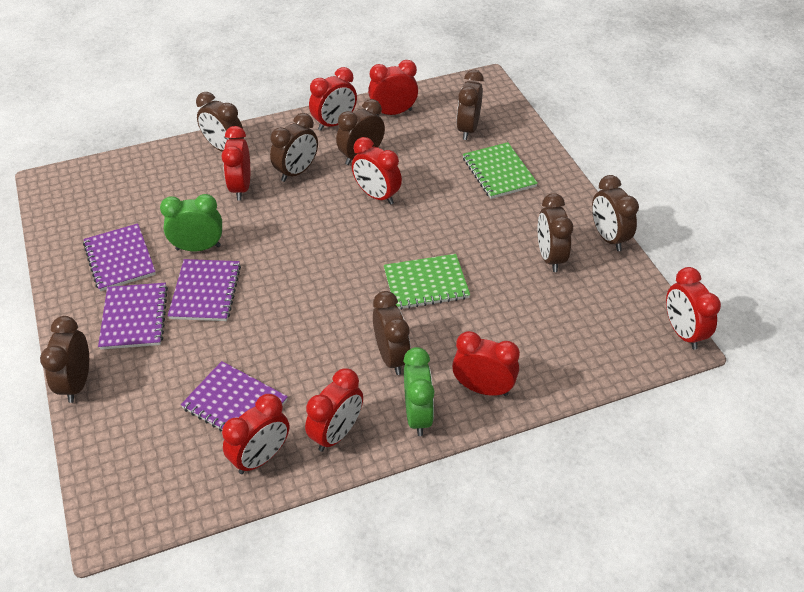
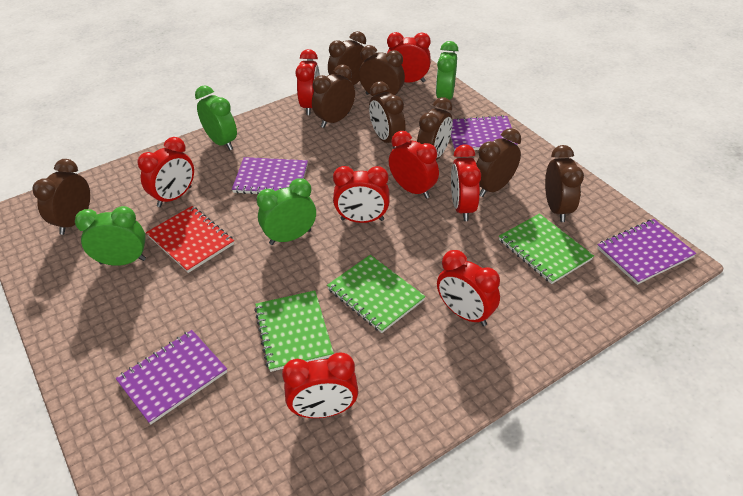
green clock: [160,194,222,251] [403,347,434,436] = 2 -> [75,206,146,266] [195,85,237,150] [257,178,316,245] [436,41,458,100] = 4
green notebook: [384,254,470,310] [463,142,538,199] = 2 -> [254,290,334,372] [327,255,426,333] [499,213,594,284] = 3
red notebook: none = 0 -> [146,206,234,273] = 1

